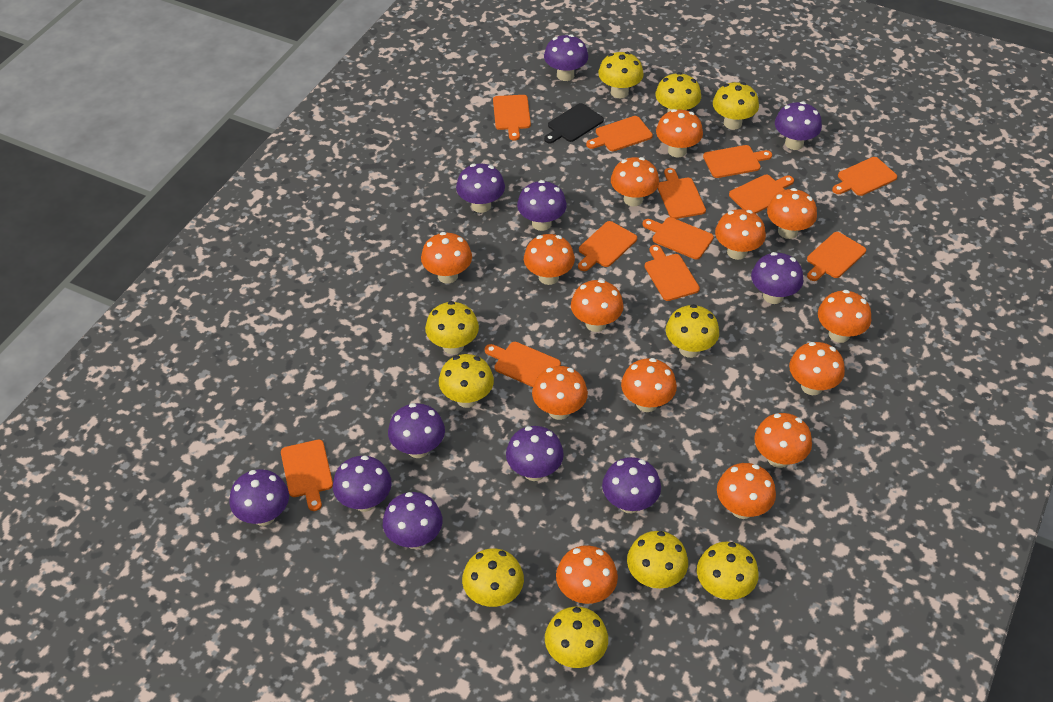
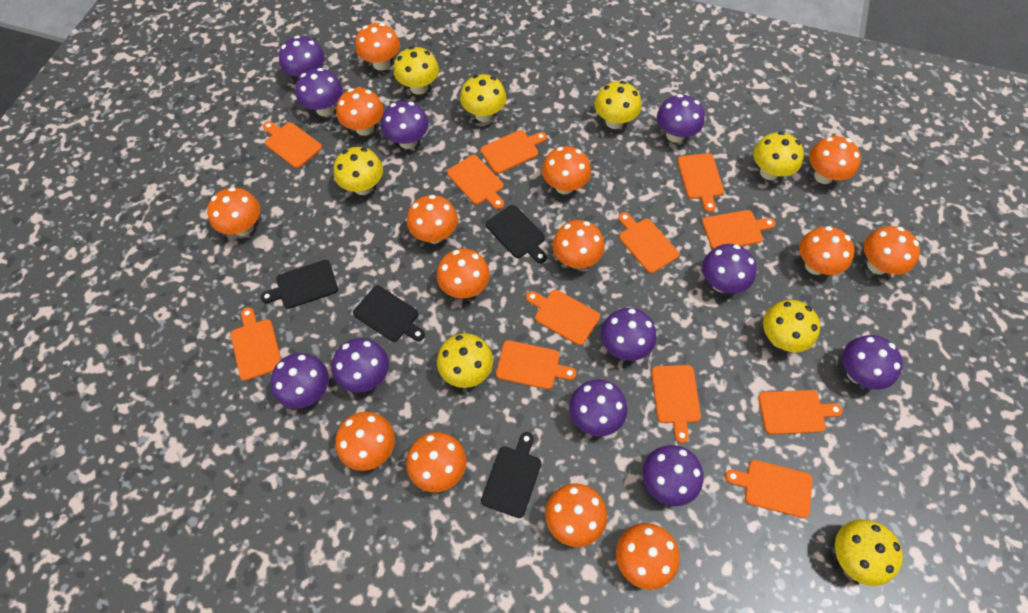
black cutting board: [544,103,604,144] = 1 -> [261,260,338,309] [353,286,425,342] [481,432,541,518] [486,205,547,263] = 4
yellow mushroom: [425,301,479,354] [439,354,494,408] [462,548,524,607] [545,607,608,668] [598,52,643,98] [627,531,688,589] [655,72,701,113] [666,304,719,358] [697,542,759,600] [713,82,759,130] = 10 -> [334,147,383,195] [393,46,439,95] [437,333,493,388] [460,74,506,122] [594,81,641,129] [753,131,804,180] [763,300,820,352] [835,519,903,586] = 8

